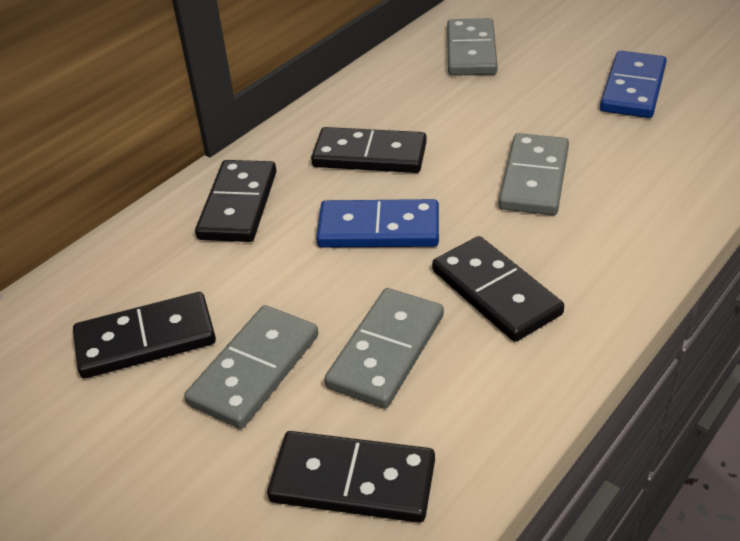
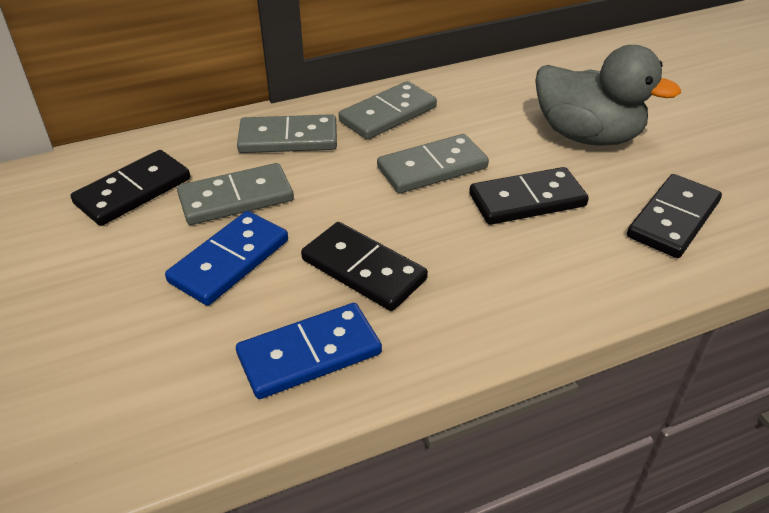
black domino: [73,292,216,378] [195,160,276,242] [267,431,435,523] [311,127,427,173] [432,236,564,342] = 5 -> [71,150,190,226] [301,222,428,311] [469,167,589,225] [627,174,722,258] = 4
grey duck: none = 0 -> [535,45,681,146] = 1

